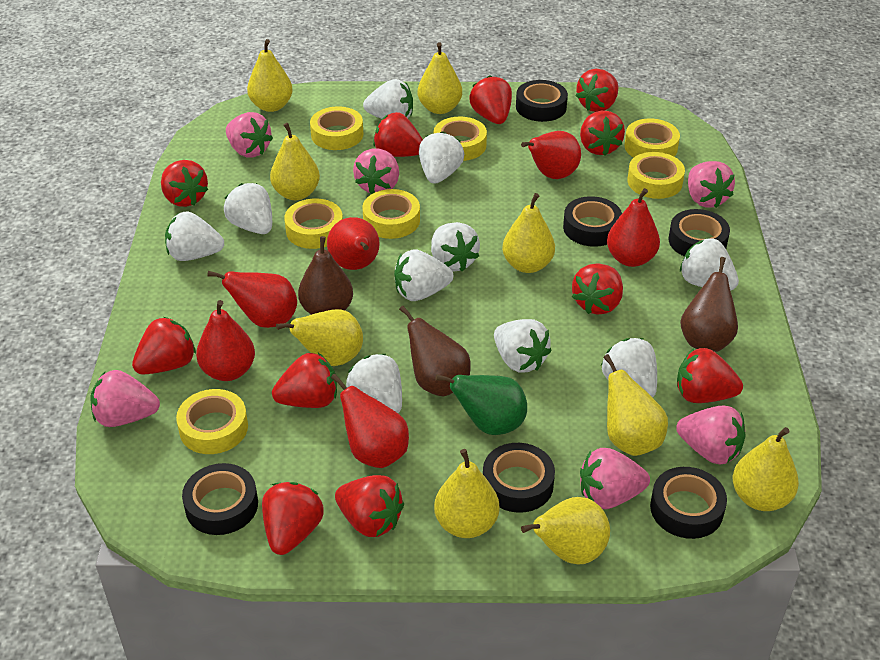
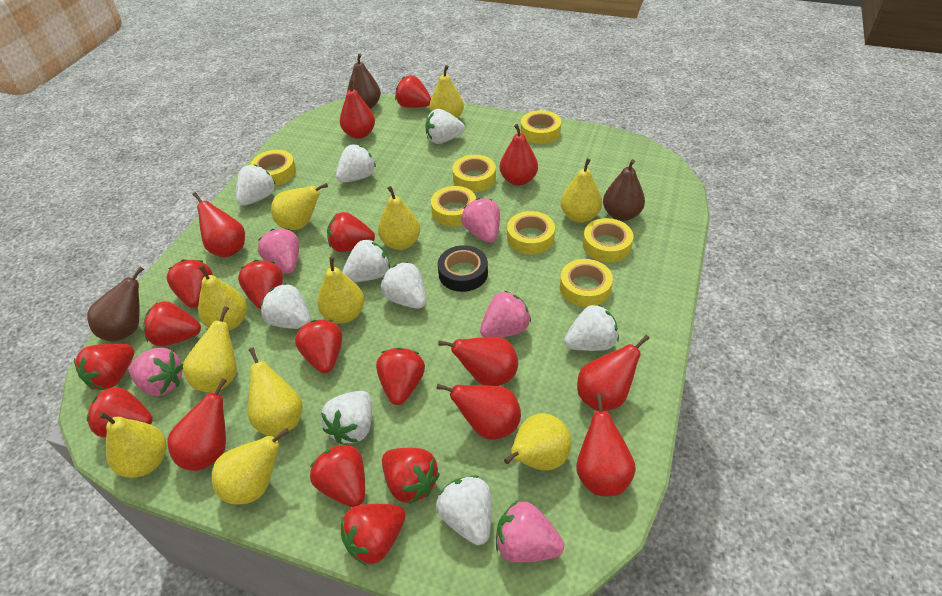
black tape: [182,463,258,535] [483,443,555,513] [516,80,568,122] [563,196,622,247] [650,467,727,539] [668,209,730,256] = 6 -> [438,245,488,292] = 1
green pear: [435,374,527,435] = 1 -> none = 0
pink strawberry: [90,370,160,427] [226,112,273,158] [353,149,399,194] [580,448,650,509] [676,405,745,464] [688,161,735,208] = 6 -> [129,348,183,396] [258,229,299,274] [461,198,500,243] [480,291,531,338] [496,501,564,563] = 5
red pear: [196,300,255,381] [207,271,297,328] [327,217,380,270] [331,373,409,468] [521,131,581,179] [607,188,660,267] = 6 -> [167,378,227,471] [193,192,245,258] [340,80,375,139] [436,384,521,440] [438,337,518,386] [500,124,538,186] [576,394,636,496] [577,335,650,411] = 8
red strawberry: [132,317,196,374] [161,160,208,207] [262,482,324,555] [272,353,337,408] [335,475,404,537] [373,112,423,157] [469,76,512,124] [572,263,623,315] [576,69,619,112] [580,111,625,155] [677,348,743,403] = 11 -> [74,344,134,390] [86,387,153,437] [143,301,201,346] [167,259,213,308] [238,260,283,309] [295,320,342,373] [310,443,365,507] [327,212,375,252] [341,504,406,566] [376,348,425,405] [382,448,440,504] [395,75,431,108] = 12
white strawberry: [165,211,224,261] [224,183,272,234] [346,354,402,413] [363,79,413,119] [394,249,453,301] [419,131,464,184] [431,222,480,272] [494,319,552,373] [601,338,657,398] [680,238,739,291] = 10 -> [236,164,275,206] [260,283,311,329] [321,391,372,444] [336,144,376,183] [342,239,390,282] [381,262,426,309] [425,109,465,144] [436,475,492,545] [564,304,619,351] = 9
yellow pear: [247,39,293,112] [270,123,320,200] [276,309,363,366] [418,42,462,114] [434,449,499,538] [502,193,555,273] [521,497,610,564] [603,354,668,456] [732,427,799,511] = 9 -> [98,412,166,478] [183,306,237,392] [198,265,247,330] [212,428,289,505] [248,347,302,437] [271,183,328,230] [317,256,364,324] [378,186,420,250] [430,65,464,119] [504,413,571,471] [561,158,602,223] = 11

